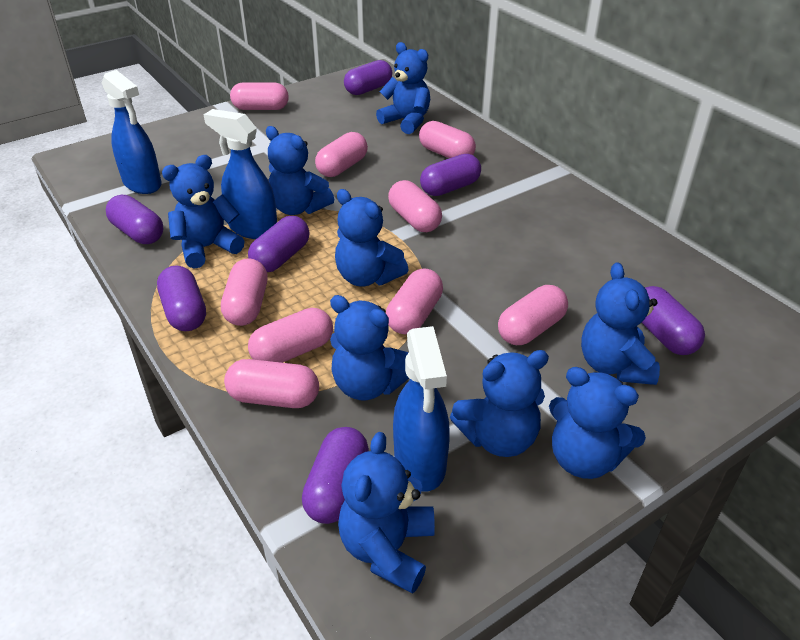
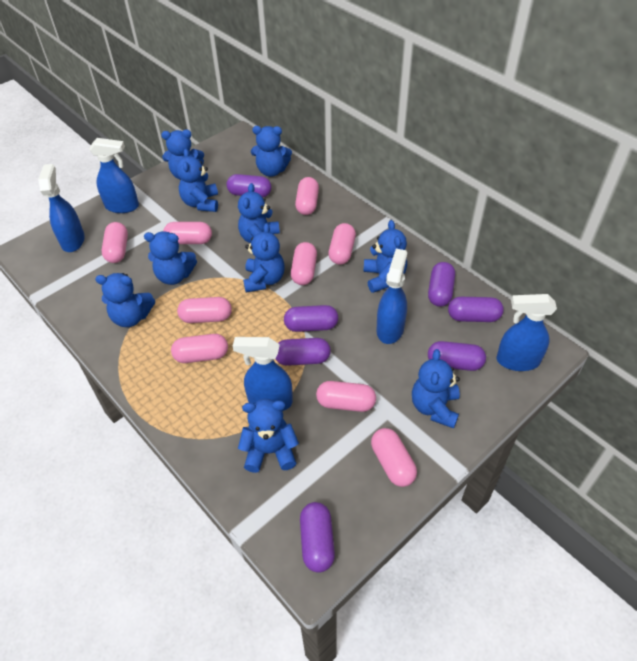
blue spray bottle: [102,70,162,194] [203,109,277,239] [393,326,450,491] = 3 -> [38,164,85,252] [89,138,139,213] [233,337,293,411] [377,249,407,344] [496,294,557,371] = 5
blue teddy bear: [162,155,244,269] [266,126,334,215] [330,295,409,401] [335,189,409,287] [338,432,435,594] [376,42,430,134] [450,350,549,457] [549,367,646,479] [581,262,660,385] = 9 -> [95,273,155,327] [144,231,197,285] [161,130,204,180] [176,149,218,212] [238,183,280,243] [238,399,299,473] [243,223,285,292] [251,126,292,177] [364,220,407,293] [412,349,460,428] = 10

